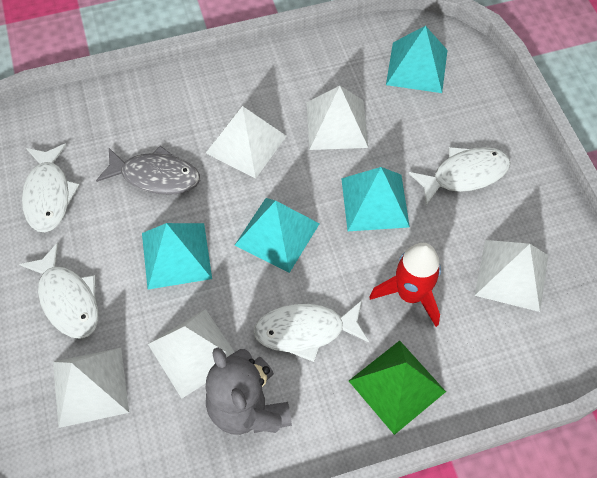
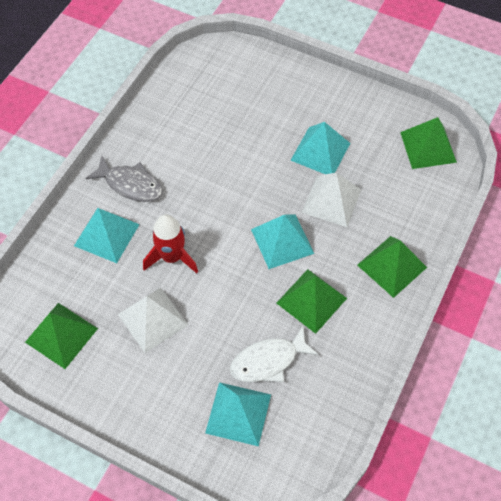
green pyramid: [349,341,446,435] = 1 -> [25,303,98,369] [276,269,347,334] [357,236,427,298] [400,117,457,169] = 4
grey teddy bear: [205,347,292,435] = 1 -> none = 0
white fish: [19,243,98,339] [22,143,80,232] [253,300,369,362] [409,147,511,205] = 4 -> [230,326,319,382] = 1
white pyramid: [53,348,129,428] [148,309,234,399] [206,106,286,179] [306,86,368,150] [475,240,548,312] = 5 -> [118,288,188,353] [302,173,361,227] = 2

